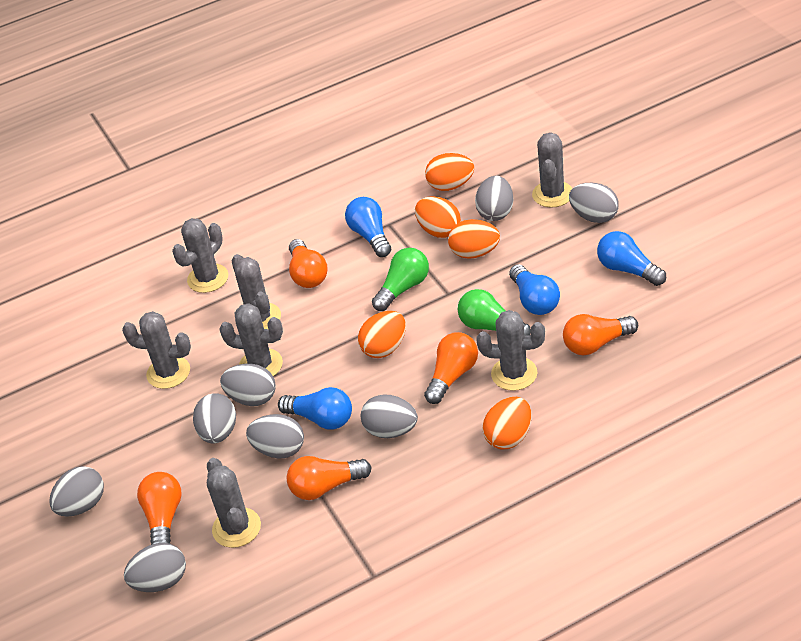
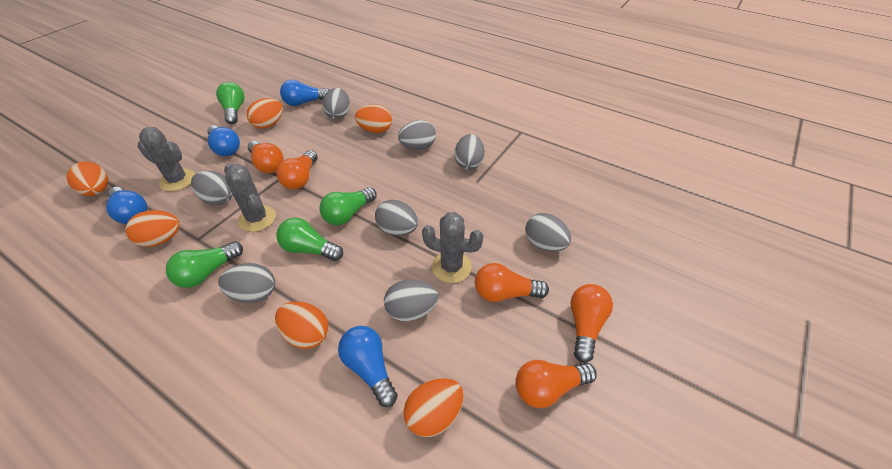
green light bulb: [372,248,429,311] [458,289,531,335] = 2 -> [166,242,243,288] [216,82,244,124] [276,218,343,261] [320,187,377,225] = 4
grey cactus: [122,311,191,389] [172,218,228,293] [207,458,261,548] [219,303,283,376] [231,254,281,329] [476,310,545,391] [532,132,572,208] = 7 -> [138,127,195,191] [224,163,276,232] [422,212,484,283] = 3
orange egg: [358,311,406,358] [415,196,461,238] [425,153,474,191] [448,219,500,259] [482,397,531,449] = 5 -> [67,161,108,196] [126,210,180,247] [247,98,283,129] [275,302,329,349] [355,104,392,133] [403,378,464,437] = 6

